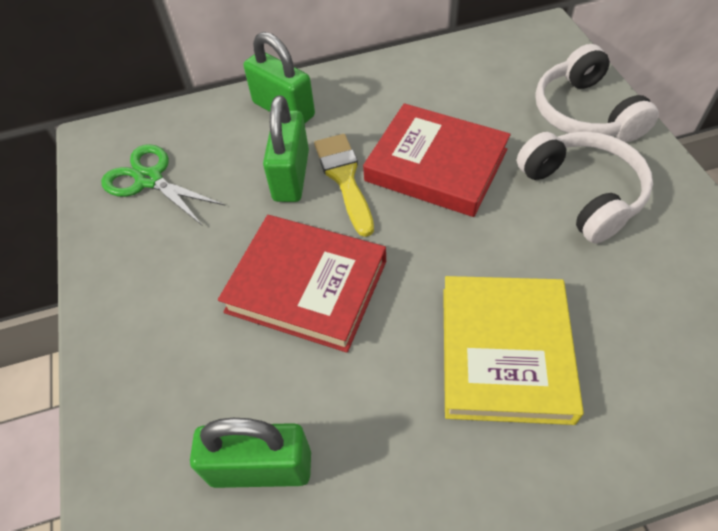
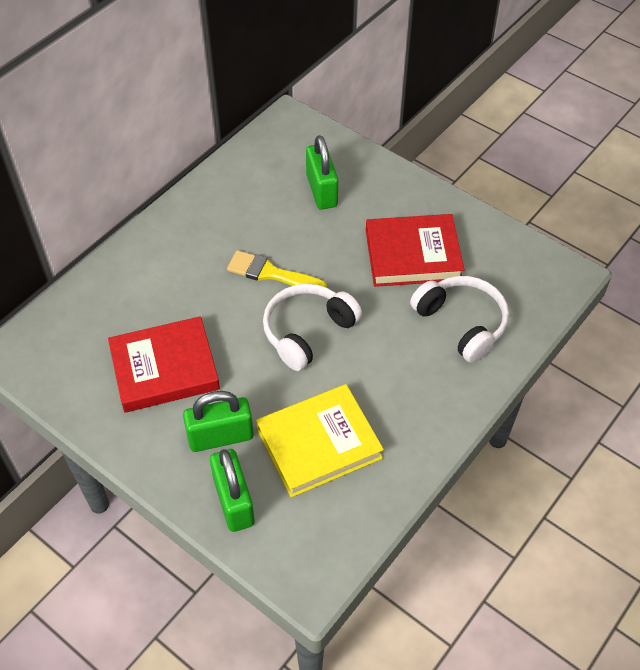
green scissors: [101,144,226,226] = 1 -> none = 0

